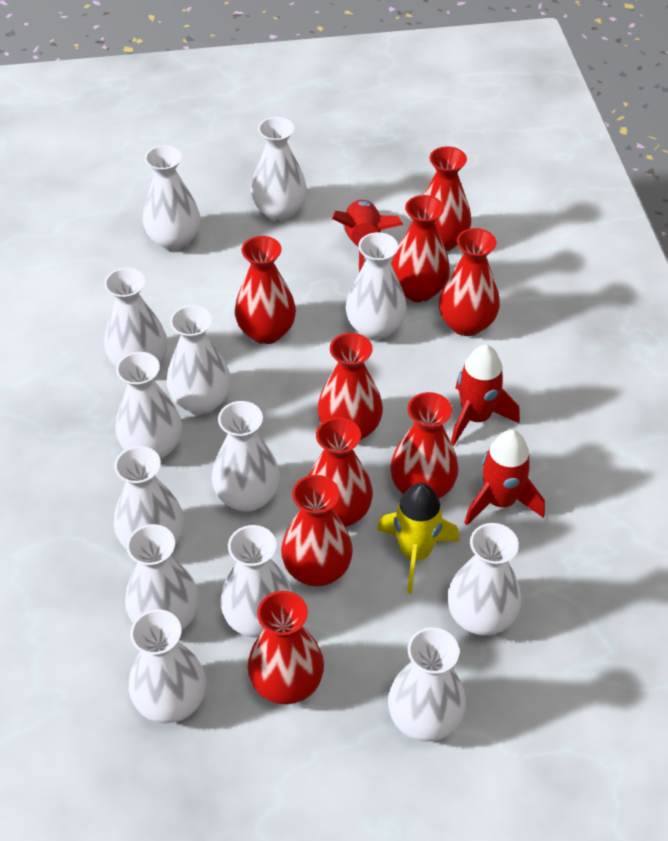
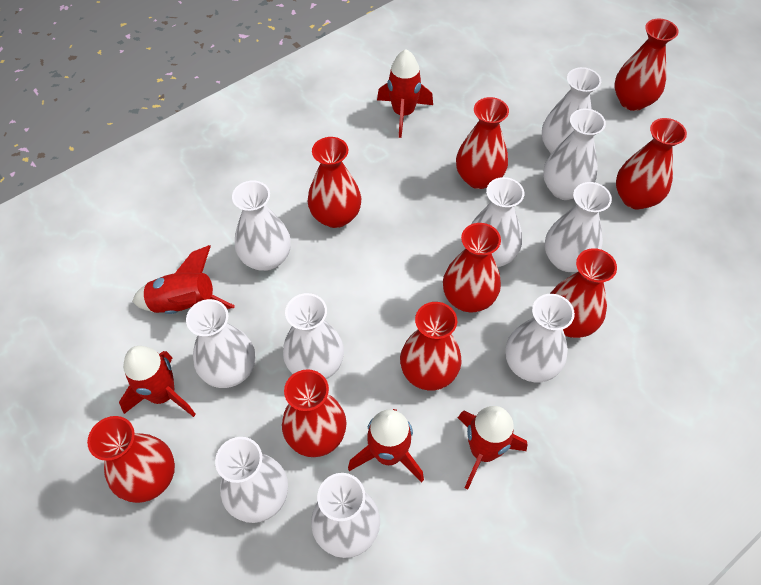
red rocket: [332,200,403,272] [451,345,520,446] [464,430,545,525] = 3 -> [119,346,196,417] [132,245,235,314] [348,409,424,483] [377,49,433,138] [458,406,527,490] = 5
white vase: [104,268,167,366] [114,446,184,549] [115,352,182,460] [125,524,199,631] [129,609,206,723] [143,145,200,251] [167,305,231,415] [212,401,280,512] [220,525,293,638] [251,117,307,222] [345,232,407,341] [388,627,466,742] [447,523,521,636] = 13 -> [186,299,255,388] [215,437,288,523] [232,181,291,271] [283,293,344,379] [311,473,380,558] [471,177,524,267] [505,294,575,382] [542,67,601,154] [543,109,606,200] [545,182,612,272] = 10
yellow rocket: [377,483,459,594] = 1 -> none = 0

